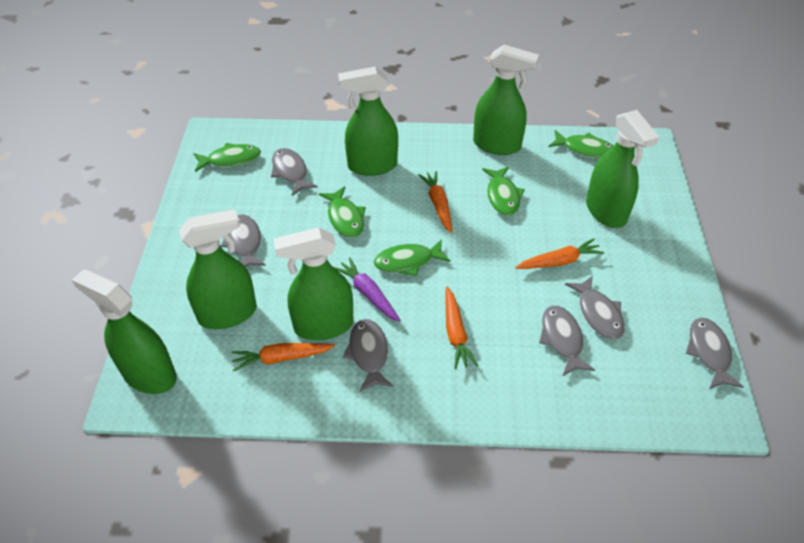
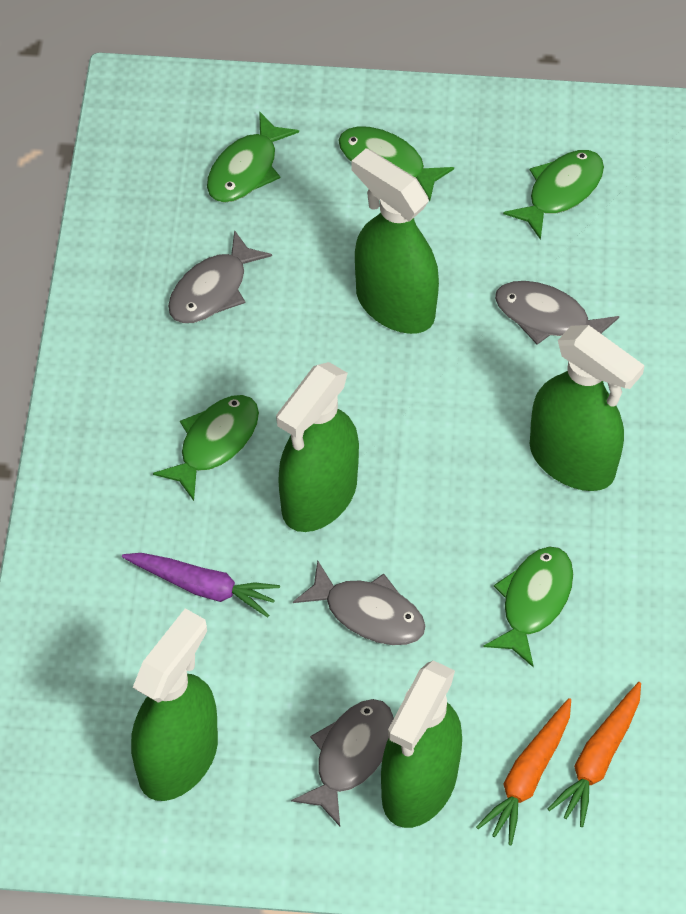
green spray bottle: [72,269,177,394] [179,209,257,329] [273,227,353,340] [338,67,398,176] [473,45,539,155] [586,110,659,228] = 6 -> [131,608,218,801] [276,362,359,532] [352,148,439,334] [381,660,462,828] [530,325,645,491] = 5
grey fish: [221,215,266,267] [271,148,318,196] [343,319,394,392] [539,306,595,377] [565,276,625,339] [686,318,744,389] = 6 -> [168,230,272,323] [291,699,394,826] [293,560,425,645] [495,281,619,345] = 4
orange carrot: [231,343,335,371] [418,171,452,233] [445,287,478,369] [515,238,604,269] = 4 -> [476,698,571,845] [548,682,641,827] = 2

